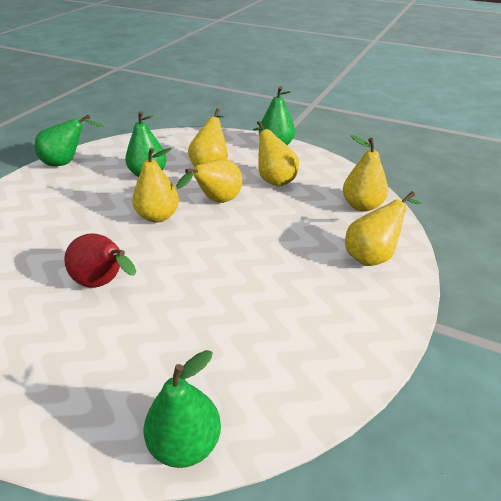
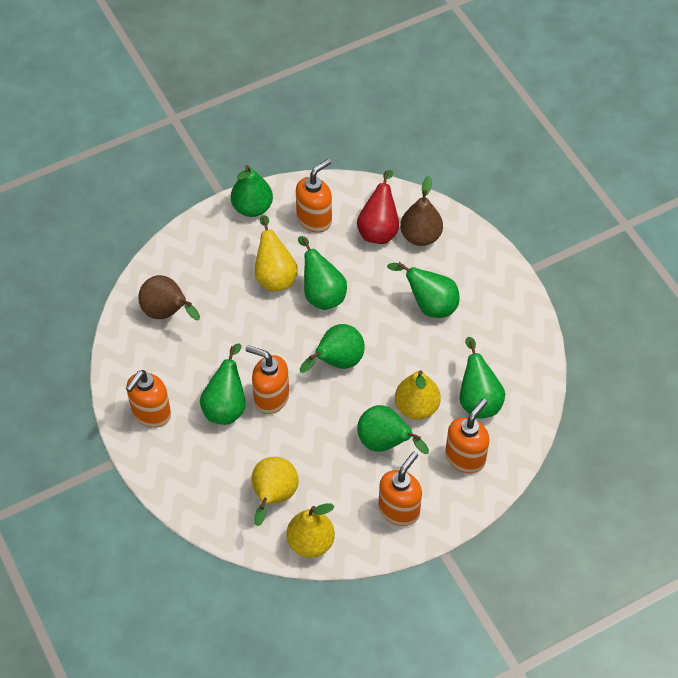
brown pear: none = 0 -> [138,275,200,320] [400,176,443,246] = 2
green pear: [35,114,104,166] [125,111,167,177] [144,350,221,468] [259,86,295,145] = 4 -> [200,343,246,425] [231,165,273,217] [298,236,347,310] [300,324,365,373] [357,405,429,454] [387,262,460,318] [459,337,505,418] = 7
orange soap dispenser: none = 0 -> [126,370,171,428] [246,345,289,414] [296,159,332,233] [379,452,422,526] [445,399,490,473] = 5
yellow pear: [132,148,179,223] [176,159,242,203] [188,108,228,167] [253,121,299,186] [343,135,388,212] [345,191,422,266] = 6 -> [251,457,299,526] [255,215,298,292] [286,503,335,558] [395,370,441,420] = 4

